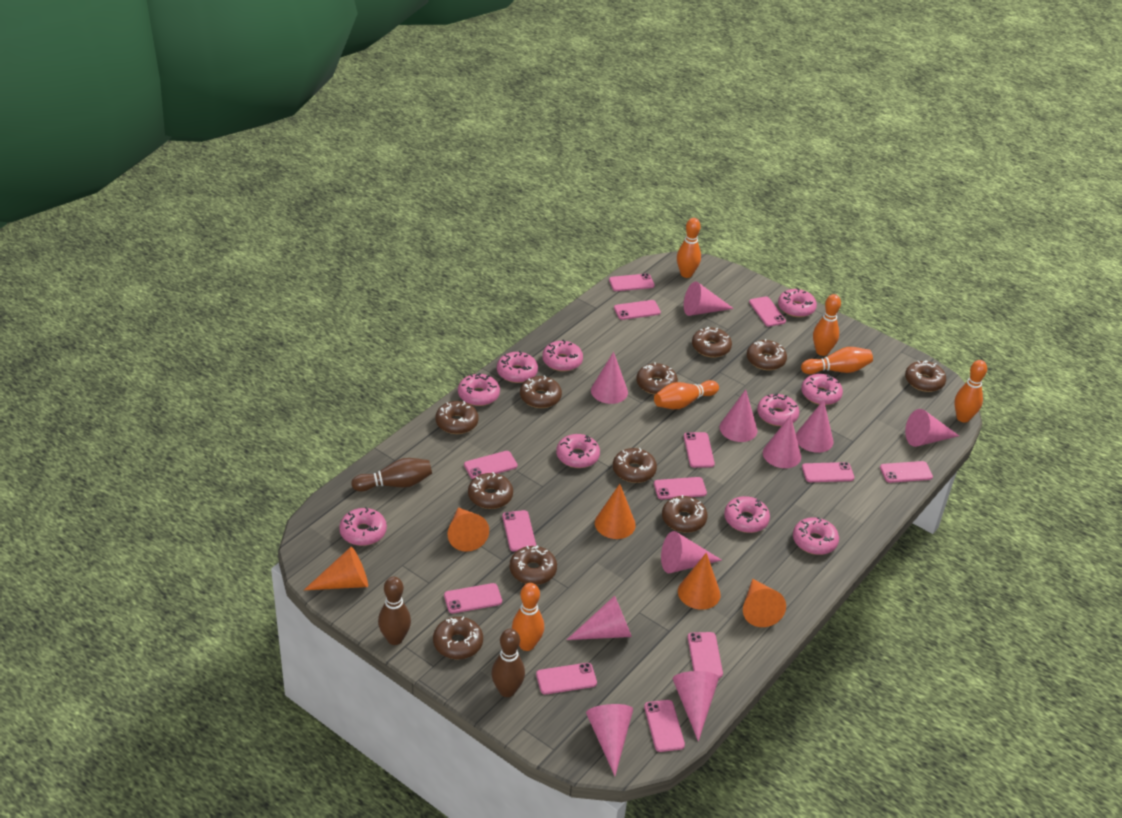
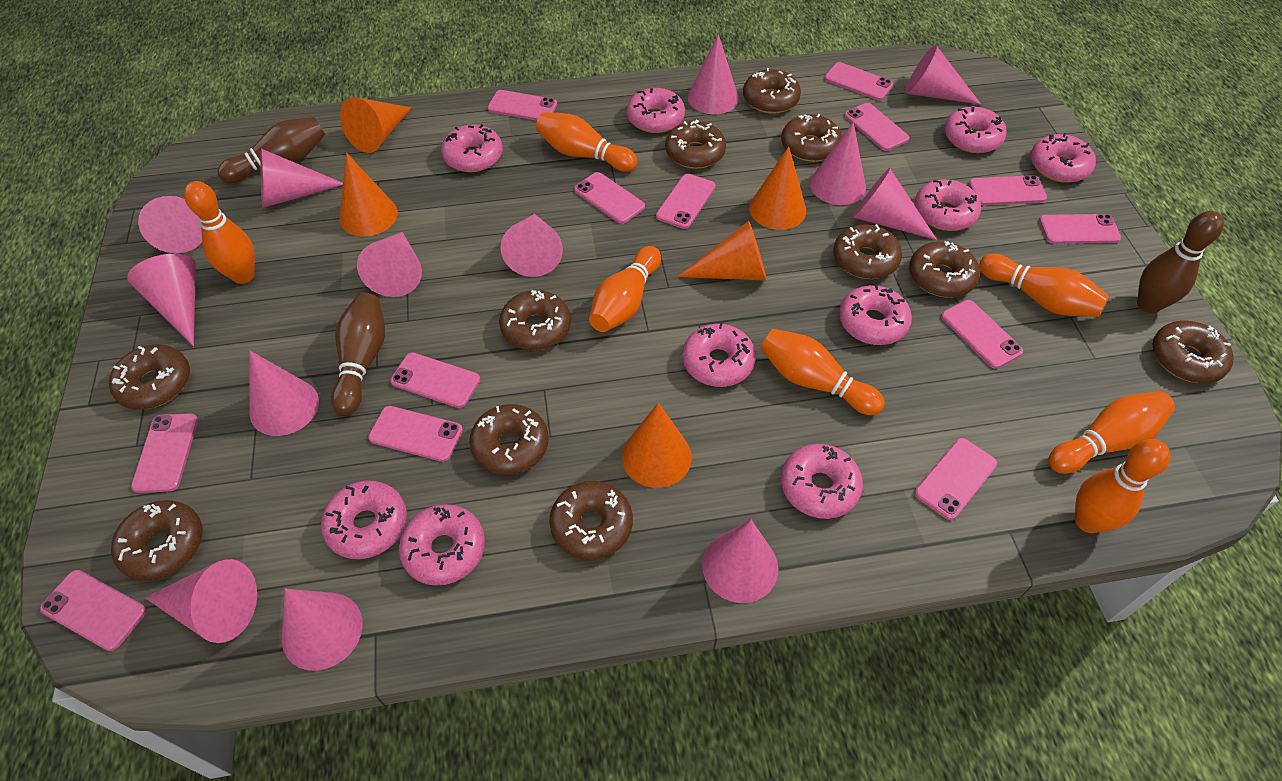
orange bowling pin: [512,583,544,651] [654,380,719,409] [677,218,701,278] [801,347,873,374] [813,294,841,356] [955,360,987,423] = 6 -> [184,181,255,284] [536,112,637,172] [589,246,661,332] [761,329,885,415] [979,254,1109,317] [1048,391,1175,474] [1075,439,1170,533] = 7
pink cone: [567,596,632,640] [586,704,633,776] [591,352,628,404] [661,531,721,574] [673,671,719,742] [684,282,734,316] [719,389,757,442] [763,415,801,468] [796,400,834,453] [905,409,959,447] = 10 -> [127,254,196,346] [138,196,202,253] [145,559,257,643] [250,351,319,436] [260,149,343,208] [281,589,363,671] [357,232,422,297] [500,214,563,277] [688,34,739,114] [702,519,778,603] [810,122,866,205] [853,168,937,240] [905,45,981,105] = 13

